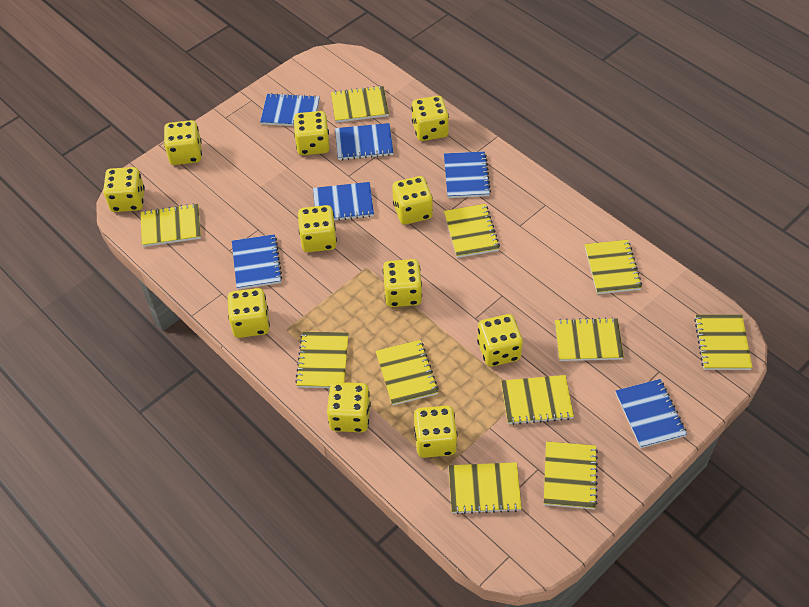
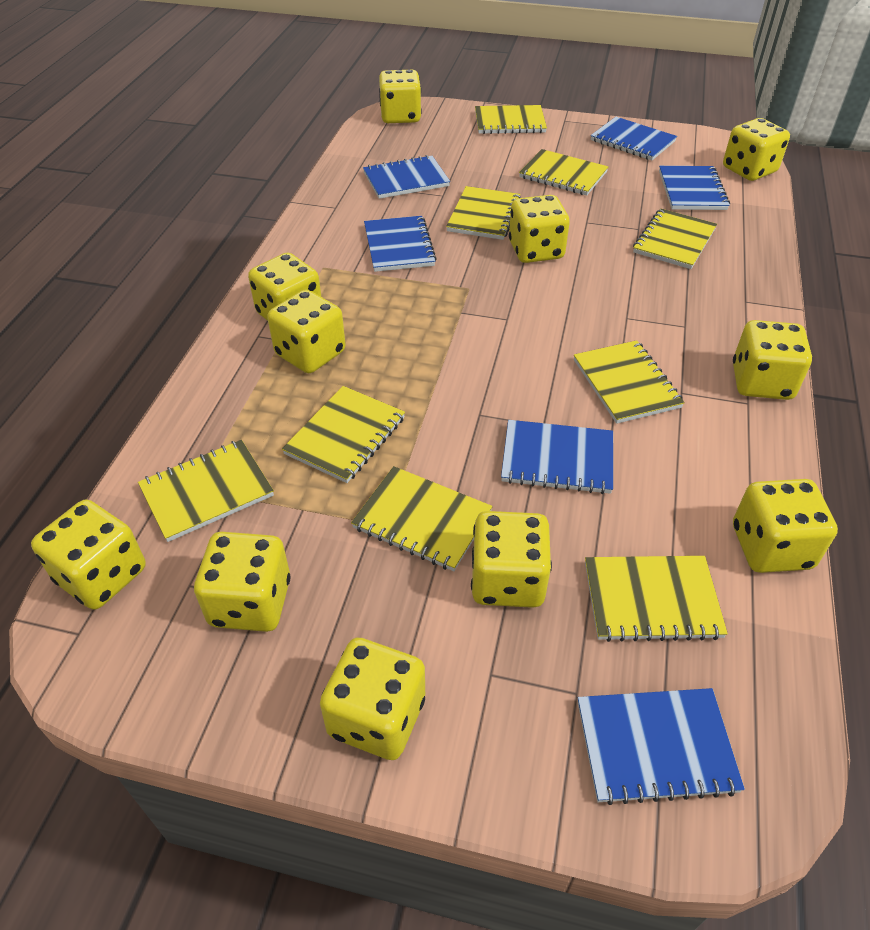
yellow notebook: [140,203,201,247] [295,332,349,388] [331,86,389,123] [376,340,439,406] [444,204,500,258] [449,462,522,514] [501,375,574,425] [544,441,598,509] [555,317,624,361] [585,240,642,294] [694,314,753,370] = 11 -> [138,440,274,542] [282,386,405,483] [351,466,493,571] [446,186,521,240] [475,105,547,134] [519,149,608,196] [574,340,685,424] [585,556,728,642] [633,209,717,269] = 9

